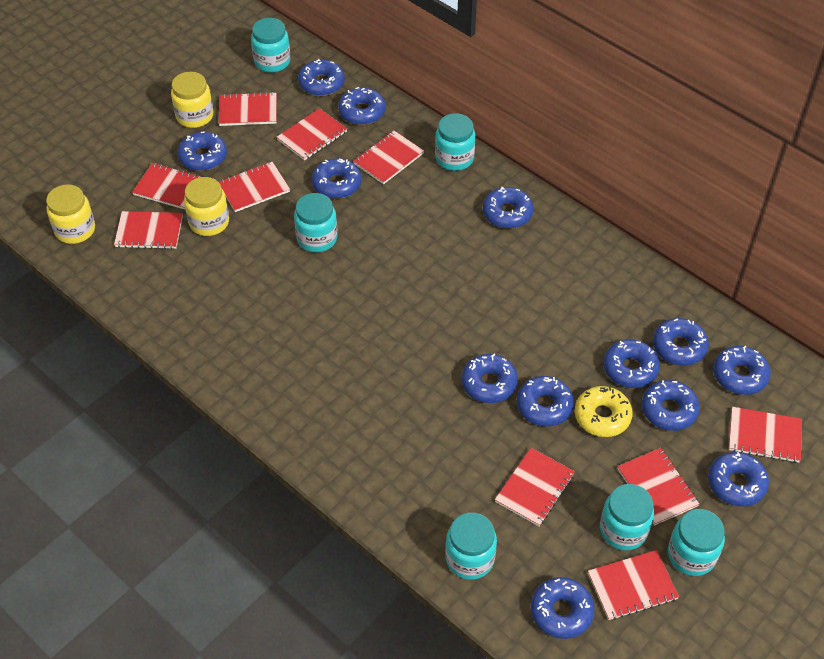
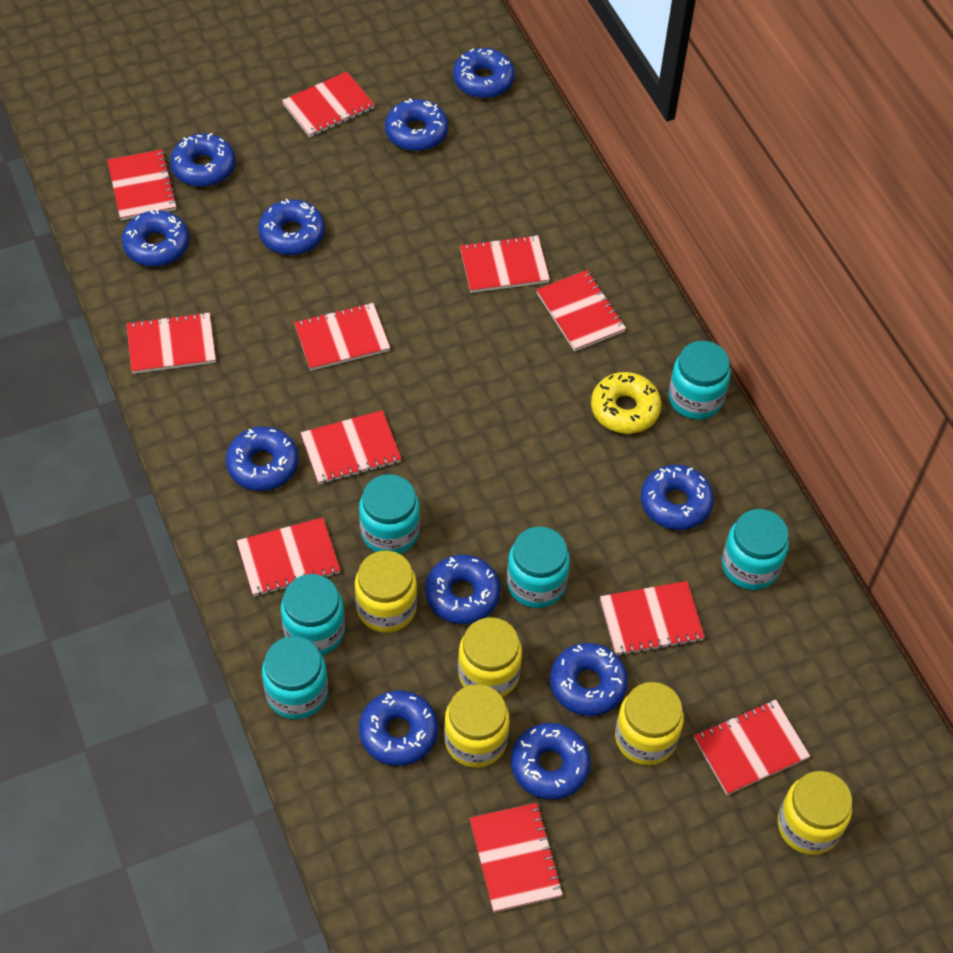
blue donut: [177,131,227,171] [298,59,345,96] [312,158,362,199] [338,87,386,125] [462,354,518,403] [483,187,534,229] [517,376,574,426] [531,577,595,639] [603,339,660,388] [642,380,700,431] [653,318,709,366] [708,452,769,506] [713,346,771,395] = 13 -> [122,209,190,267] [170,133,235,187] [226,426,299,491] [258,199,325,255] [359,690,438,766] [385,98,448,151] [425,555,501,624] [453,48,515,98] [511,723,591,800] [550,643,628,716] [641,464,714,530] = 11
red notebook: [114,211,183,249] [132,163,202,209] [218,162,290,212] [219,92,277,126] [277,108,347,160] [353,131,424,184] [495,448,575,526] [588,550,679,620] [617,448,699,525] [729,407,802,463] = 10 -> [107,149,178,221] [127,312,216,374] [237,517,341,596] [282,72,375,137] [294,303,390,371] [301,410,401,484] [460,235,550,293] [469,803,563,912] [536,270,626,351] [600,581,705,656] [694,700,810,795] = 11
yellow jar: [46,184,95,244] [171,72,213,128] [184,177,229,236] = 3 -> [355,551,417,633] [444,684,510,768] [458,617,522,697] [615,682,684,765] [778,771,852,855] = 5

